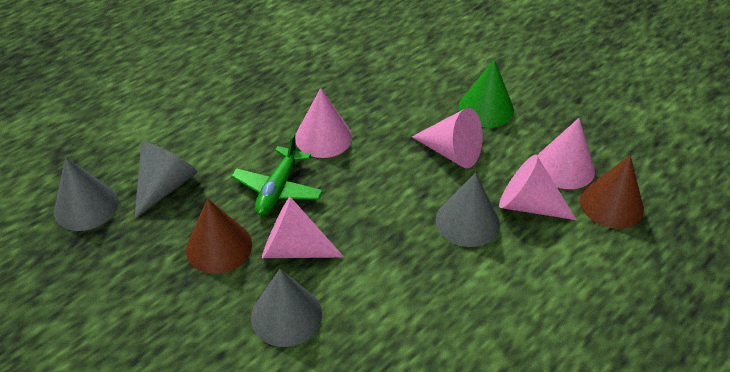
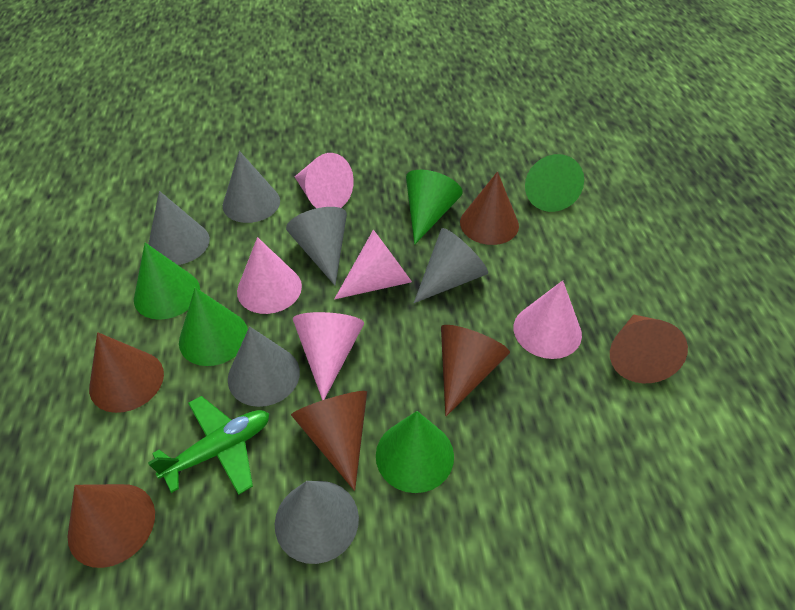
brown cone: [186,198,252,274] [580,155,644,229] = 2 -> [67,484,155,568] [89,332,164,413] [291,391,367,491] [441,325,510,416] [460,172,519,245] [610,314,688,383] = 6
green cone: [459,59,514,128] = 1 -> [134,243,200,320] [179,287,248,366] [376,411,454,493] [406,170,463,245] [525,154,584,212] = 5
grey cone: [54,157,119,231] [134,142,198,219] [251,269,322,347] [436,173,500,247] = 4 -> [148,191,210,265] [223,151,280,223] [228,327,300,407] [275,481,359,564] [286,207,347,285] [414,228,488,303] = 6

